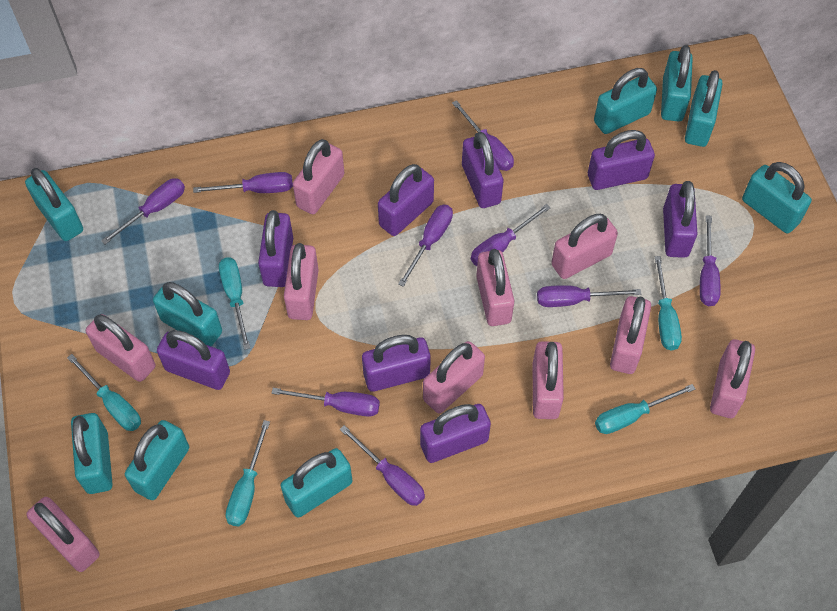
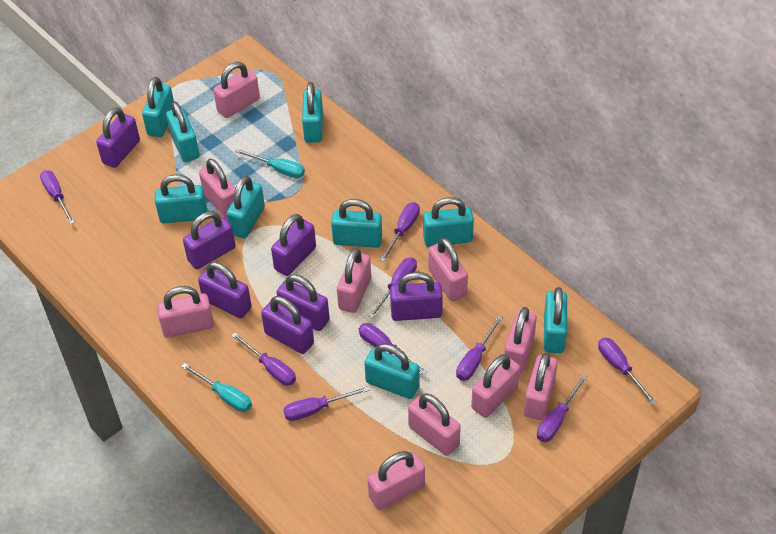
purple padlock: [157,330,230,390] [258,210,293,287] [362,335,431,392] [378,164,434,236] [420,404,491,463] [462,132,503,208] [588,130,655,190] [663,181,698,258] = 8 -> [96,107,140,168] [183,211,235,269] [198,262,252,318] [261,296,314,354] [271,214,316,276] [276,274,330,331] [390,272,443,321] = 7
turquoise screwdriver: [67,354,141,431] [219,257,250,350] [226,420,270,526] [595,384,695,434] [655,256,682,351] = 5 -> [181,363,252,412] [235,149,305,178] = 2

